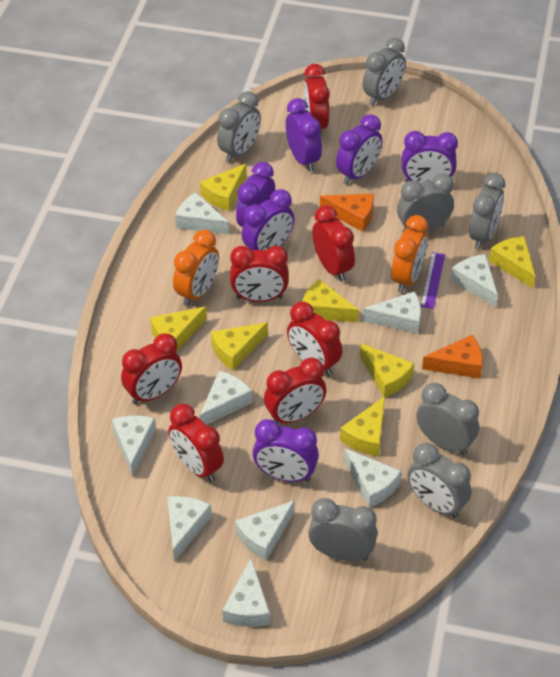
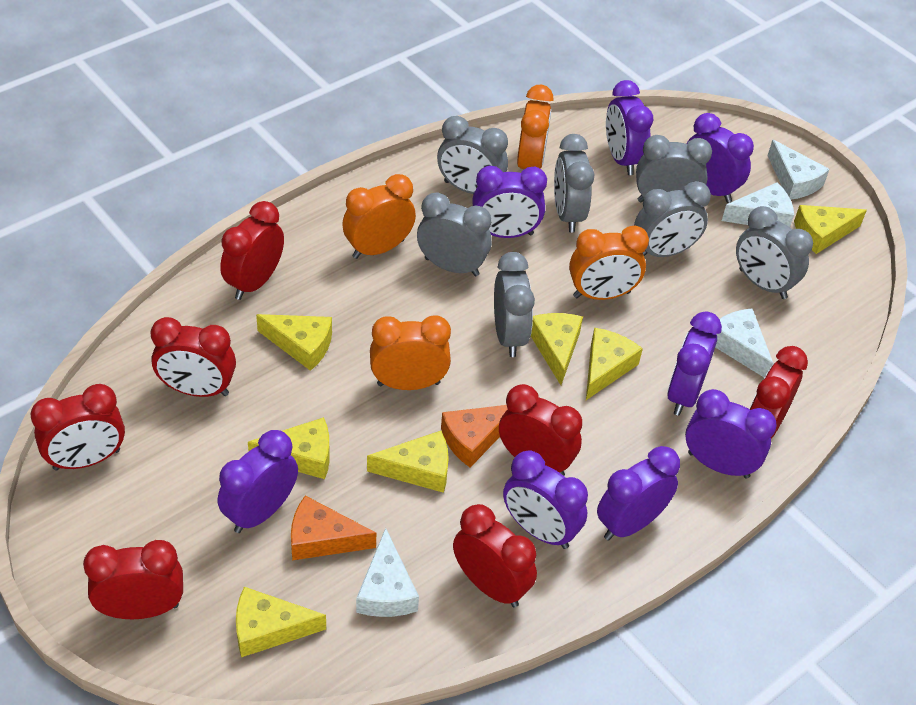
orange clock: [173,230,219,306] [391,215,428,293] = 2 -> [342,174,416,259] [370,315,451,390] [517,85,553,169] [569,226,649,300] = 4
purple clock: [236,162,275,227] [242,189,295,251] [253,419,319,482] [286,98,322,172] [336,114,382,185] [402,131,458,183] = 6 -> [218,430,298,533] [472,166,547,238] [503,451,588,549] [597,446,680,541] [606,80,653,175] [667,311,722,416] [685,389,777,479] [687,113,754,203] = 8
purple ruler: [420,252,445,309] = 1 -> none = 0
white cheese: [111,416,156,477] [167,496,212,562] [175,192,229,235] [200,371,252,425] [222,559,270,627] [235,500,295,561] [344,448,401,508] [363,291,421,334] [451,254,498,307] = 9 -> [356,528,419,617] [715,308,774,377] [722,182,794,227] [768,140,829,200] = 4

